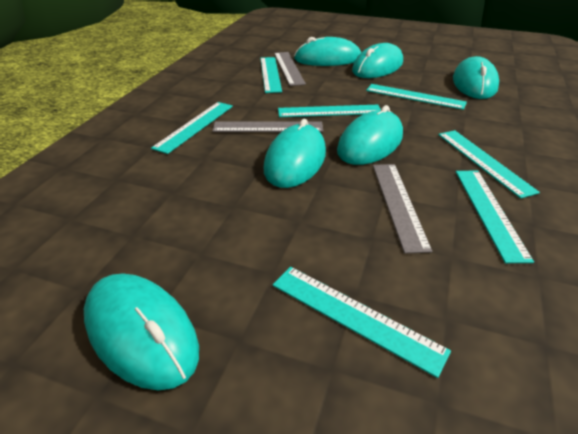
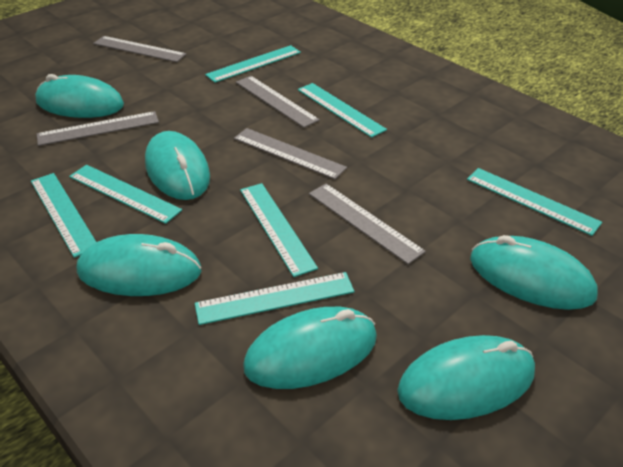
grey ruler: [212,122,323,132] [274,52,306,86] [373,164,432,254] = 3 -> [37,111,159,146] [93,36,186,62] [234,128,347,179] [236,76,320,128] [309,184,426,264] = 5

